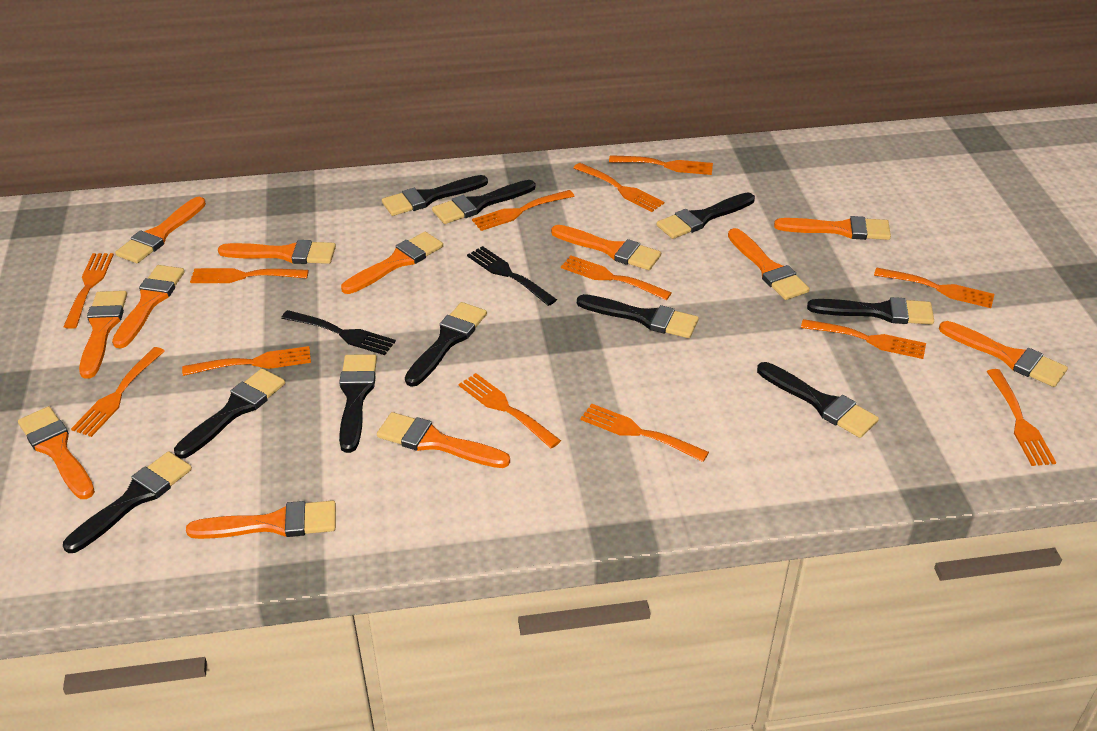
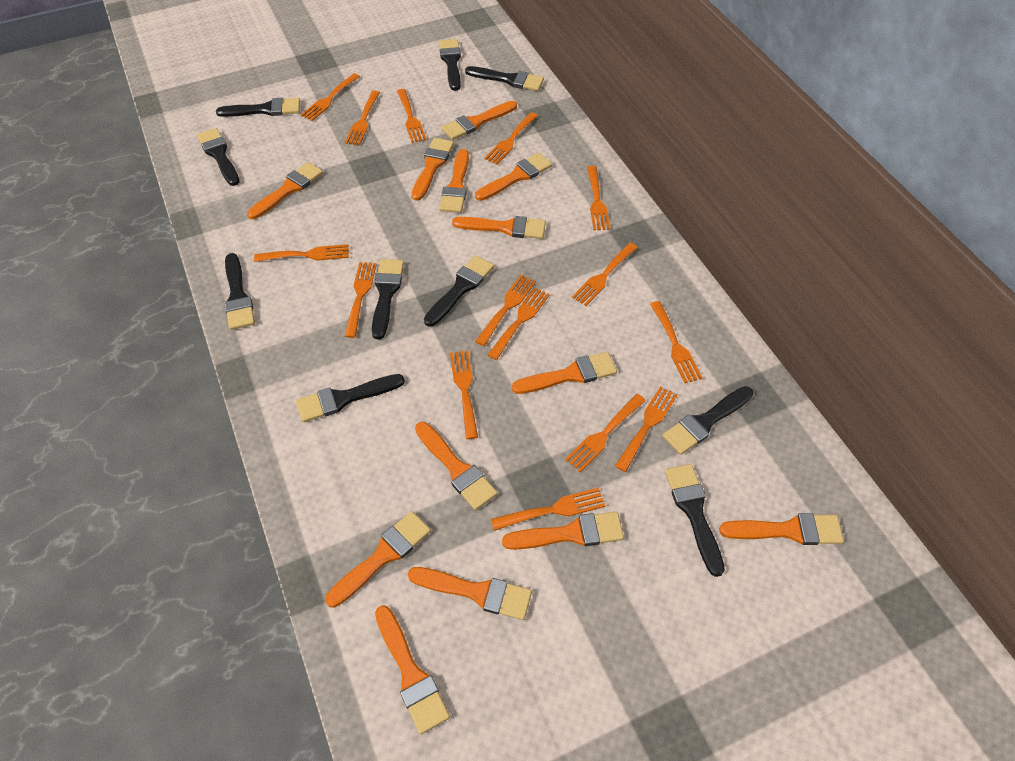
black fork: [281,310,396,355] [467,246,557,306] = 2 -> none = 0
orange brush: [18,406,95,499] [79,291,127,379] [112,265,185,349] [115,197,206,263] [186,501,336,539] [218,240,336,264] [341,232,443,294] [377,412,510,468] [551,225,661,270] [728,228,810,300] [774,216,891,240] [939,321,1068,387] = 12 -> [247,162,323,219] [325,511,431,608] [375,605,450,734] [408,567,532,620] [411,138,454,201] [415,422,498,510] [439,149,469,213] [441,101,517,140] [452,216,546,239] [475,153,552,201] [502,512,624,550] [512,352,617,394] [719,513,844,545] = 13
orange fork: [63,253,114,329] [71,347,165,437] [182,346,311,376] [190,268,309,283] [458,373,561,448] [472,190,574,231] [561,255,672,300] [573,163,664,212] [580,404,709,462] [609,155,713,175] [801,319,926,359] [874,267,995,308] [986,369,1056,466] = 13 -> [254,244,349,262] [301,73,360,121] [345,90,380,146] [345,262,377,338] [397,89,427,143] [450,350,478,439] [475,275,536,346] [484,112,538,165] [488,287,550,360] [491,488,605,531] [565,394,646,472] [572,243,638,306] [587,166,610,230] [615,386,677,472] [650,301,702,383] = 15

